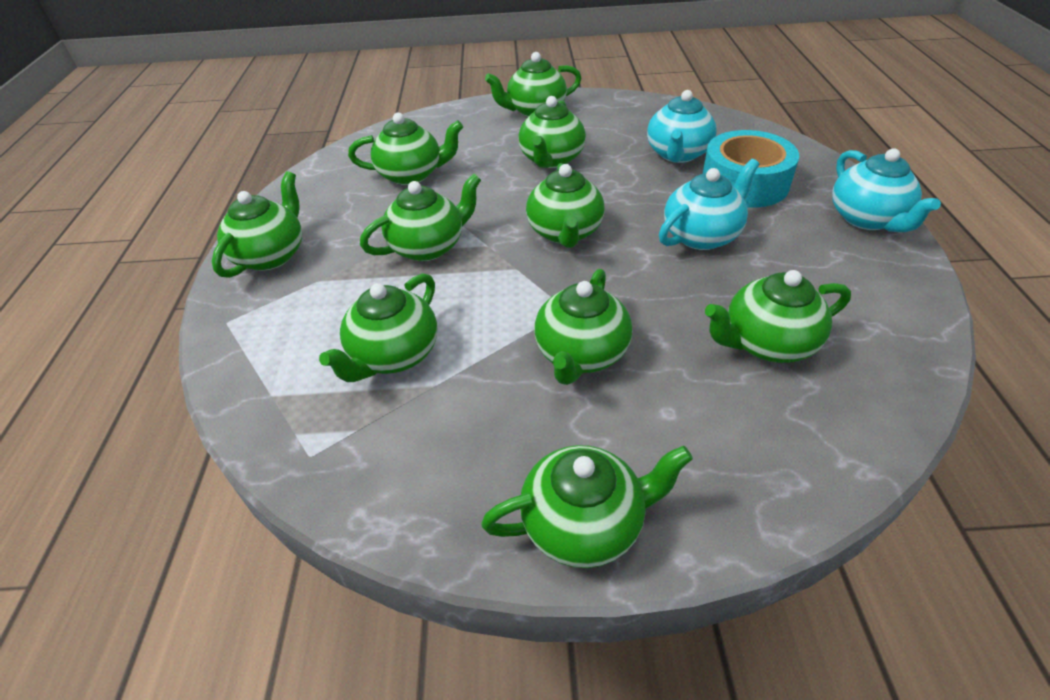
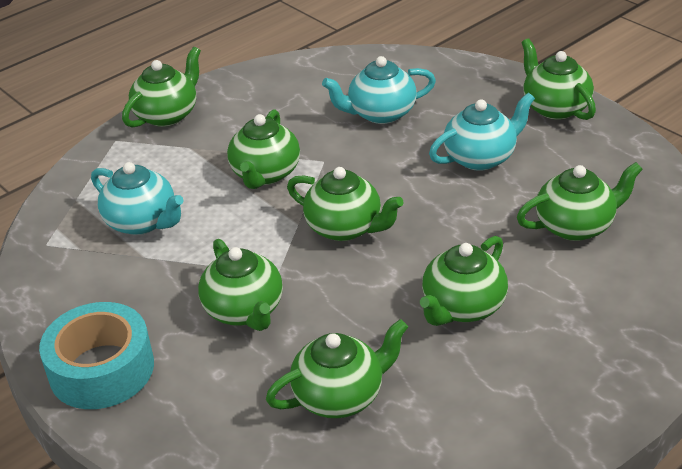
green teapot: [212,171,302,278] [319,273,437,382] [348,113,463,185] [360,174,481,261] [481,445,693,568] [485,52,581,117] [518,96,586,168] [526,163,605,248] [534,269,632,385] [705,270,851,363] = 10 -> [122,47,201,128] [198,239,283,331] [227,109,300,189] [266,319,408,418] [287,167,403,241] [420,236,508,326] [517,162,643,241] [521,38,596,120] = 8

